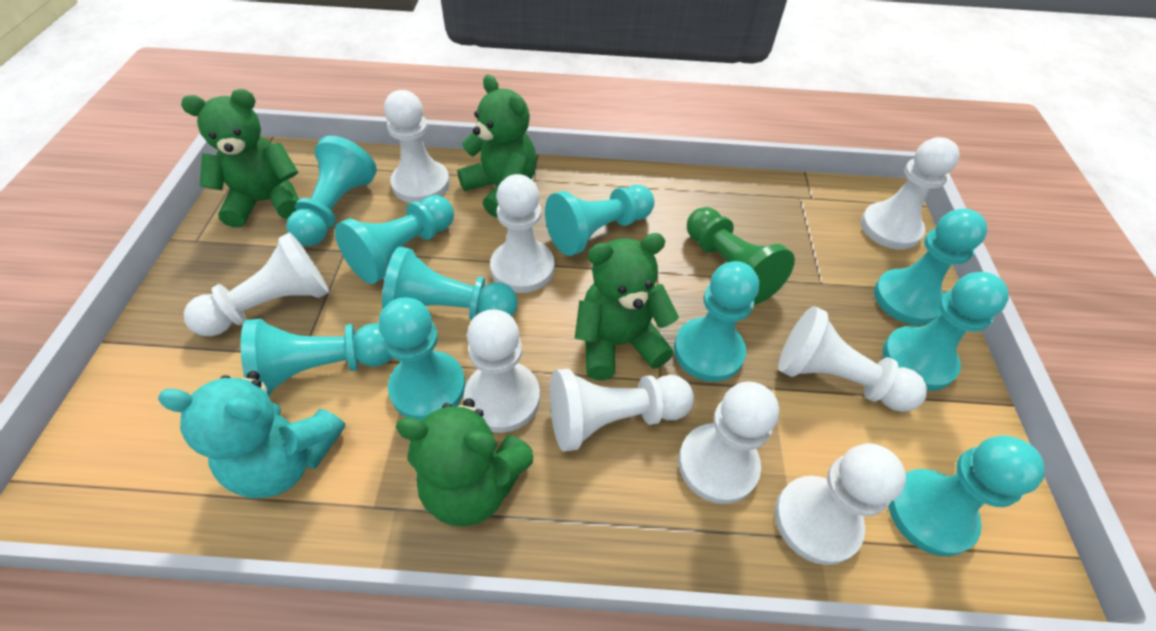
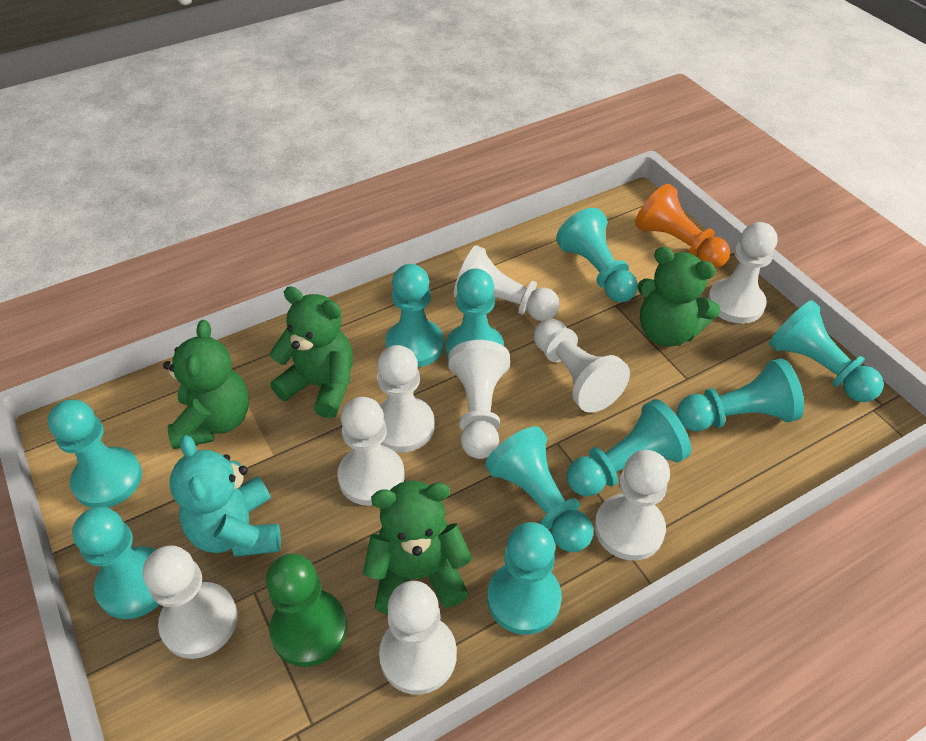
orange pawn: none = 0 -> [635,184,730,268] = 1

